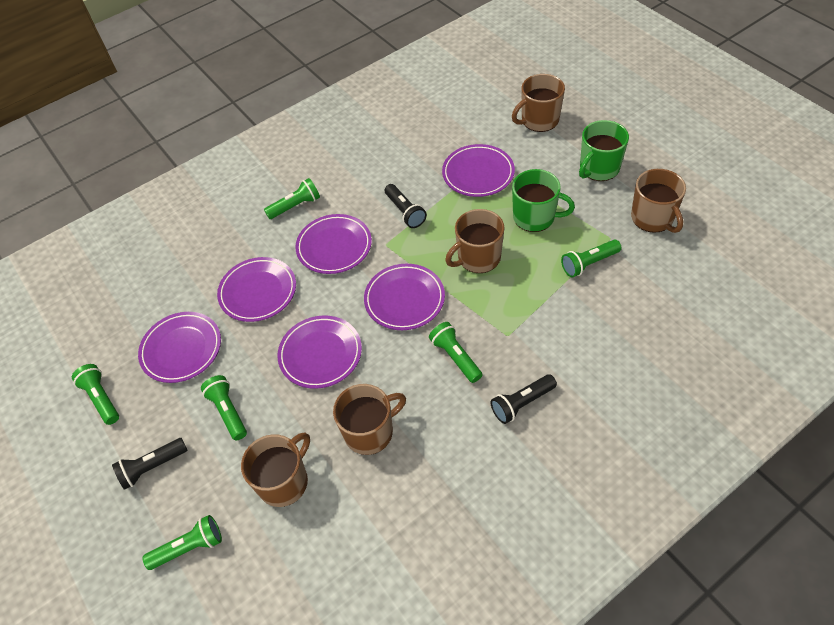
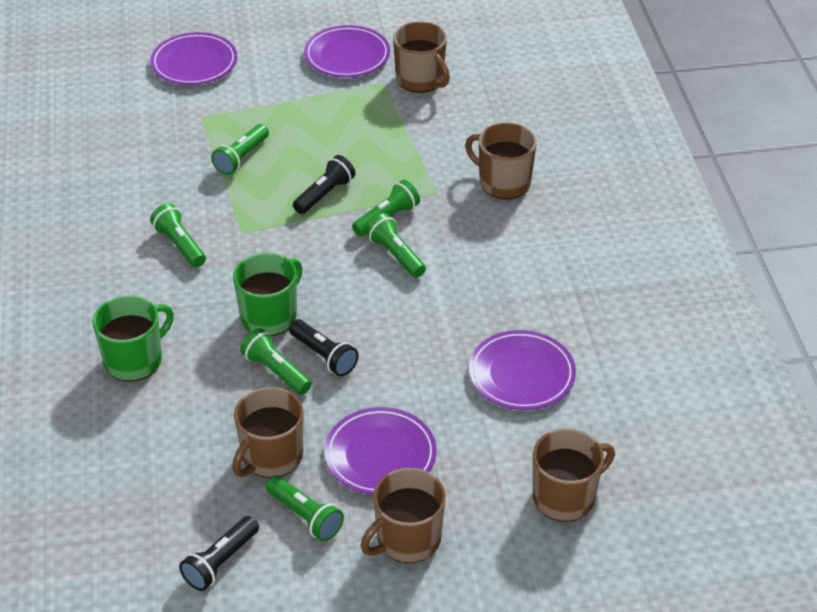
purple plate: [138,312,221,383] [217,257,296,322] [277,316,362,389] [295,214,372,274] [364,264,445,330] [442,144,515,197] = 6 -> [150,32,237,85] [304,25,390,77] [324,407,437,495] [469,330,576,410] = 4

